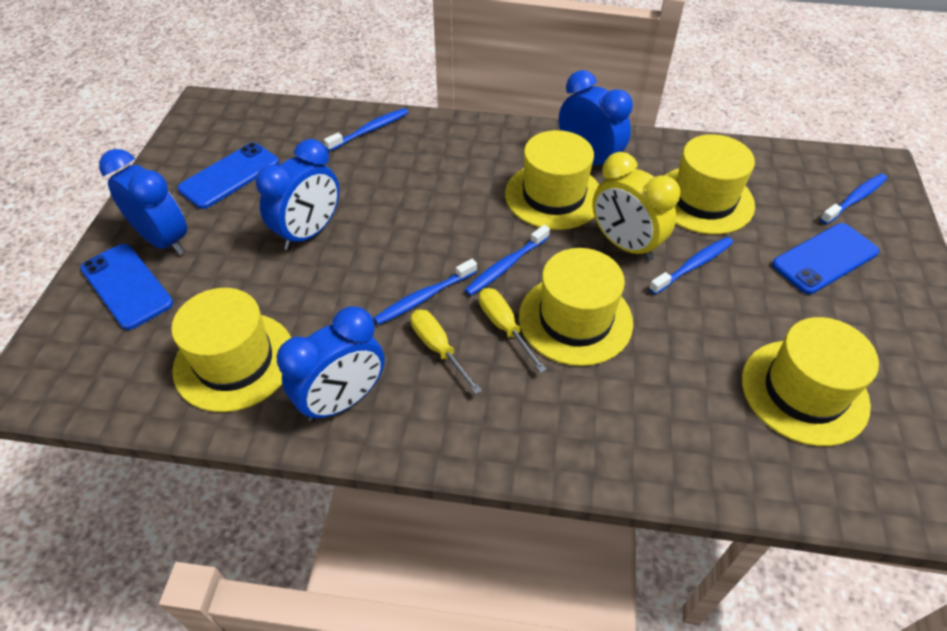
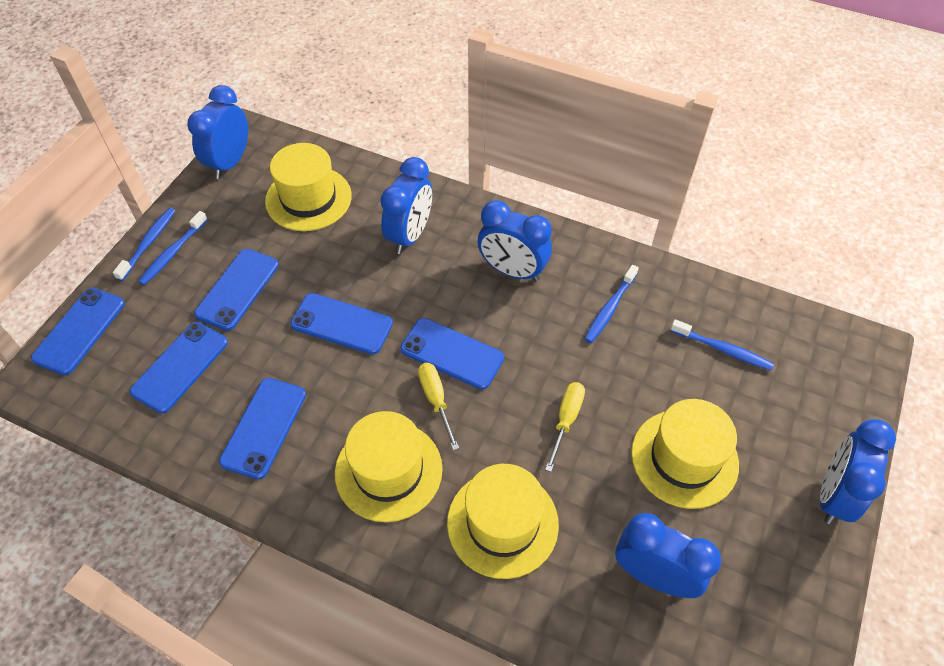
blue clock: [99,149,187,255] [256,139,339,250] [277,306,385,422] [559,70,633,165] = 4 -> [187,85,248,179] [380,157,432,254] [478,200,552,282] [615,513,721,598] [820,419,896,524] = 5
blue phone: [80,244,173,330] [178,142,279,209] [772,223,879,294] = 3 -> [31,288,125,375] [130,322,228,413] [194,249,279,331] [219,378,306,480] [290,293,393,354] [400,318,504,390] = 6
blue toothbrush: [324,108,409,151] [374,259,477,325] [465,225,550,296] [649,237,734,295] [820,173,887,224] = 5 -> [113,208,175,281] [138,211,208,285] [584,265,639,343] [671,319,774,370] = 4
yellow clock: [592,152,680,261] = 1 -> none = 0
yellow hat: [171,288,291,412] [505,130,599,230] [519,248,633,366] [664,134,755,235] [742,317,879,446] = 5 -> [265,143,352,231] [335,411,443,522] [447,464,559,579] [631,399,739,509] = 4

